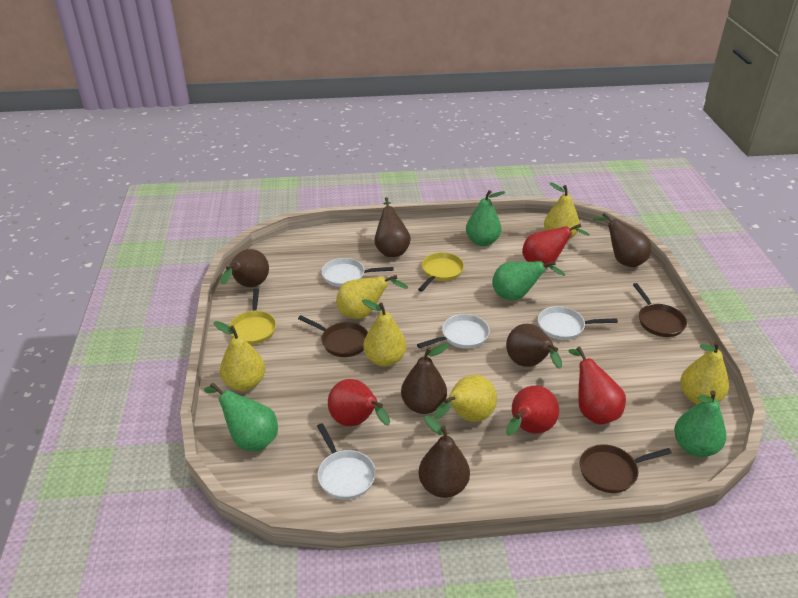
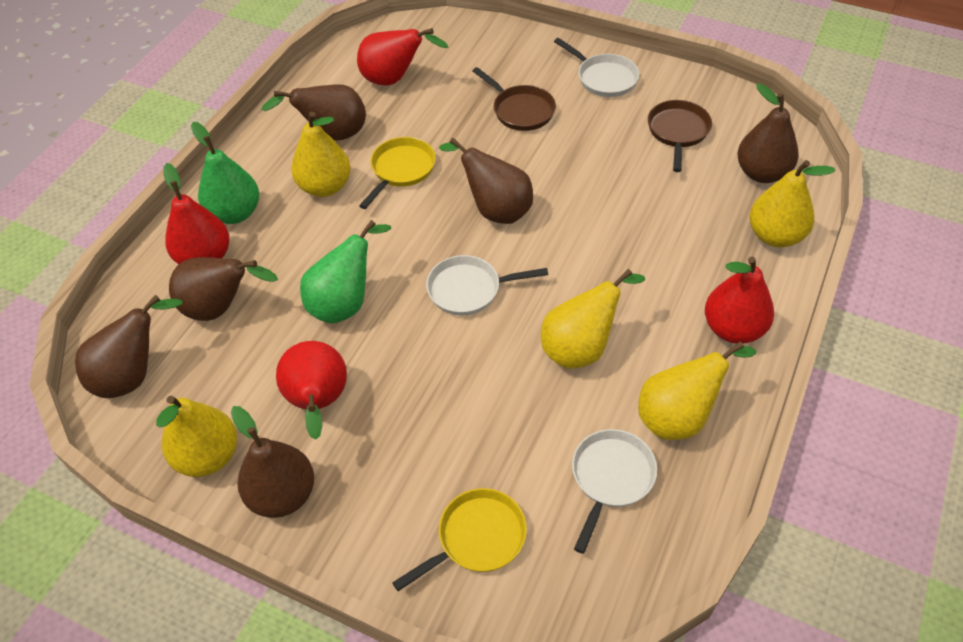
brown pan: [298,315,368,357] [580,444,672,493] [633,283,687,337] = 3 -> [473,67,556,131] [648,100,712,172] = 2
green pear: [204,383,278,451] [466,190,505,246] [492,261,565,300] [674,390,726,457] = 4 -> [191,122,259,224] [300,220,391,324] = 2
white pan: [317,423,376,500] [321,258,394,287] [417,314,490,349] [538,306,618,340] = 4 -> [426,255,548,316] [554,38,639,97] [572,429,657,554] = 3
yellow pear: [214,321,265,391] [336,275,408,319] [362,299,406,367] [434,375,497,422] [544,182,580,240] [680,341,729,404] = 6 -> [156,396,237,477] [291,112,351,197] [541,269,645,369] [638,341,756,440] [749,160,836,247] = 5

